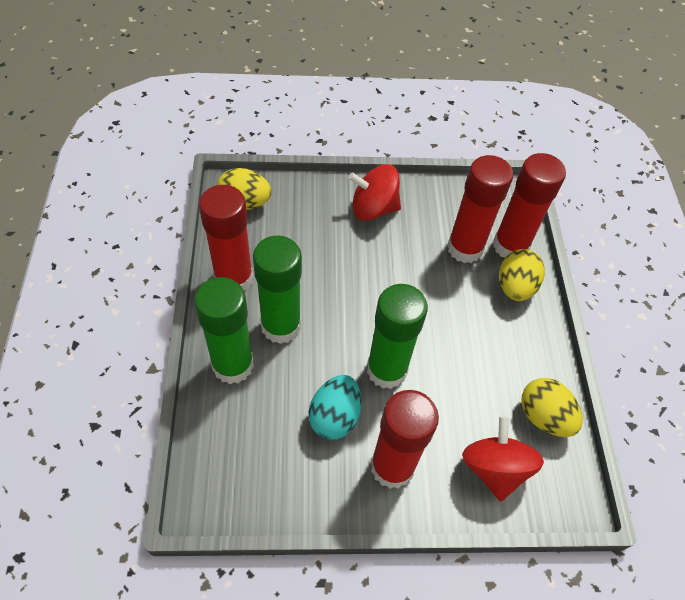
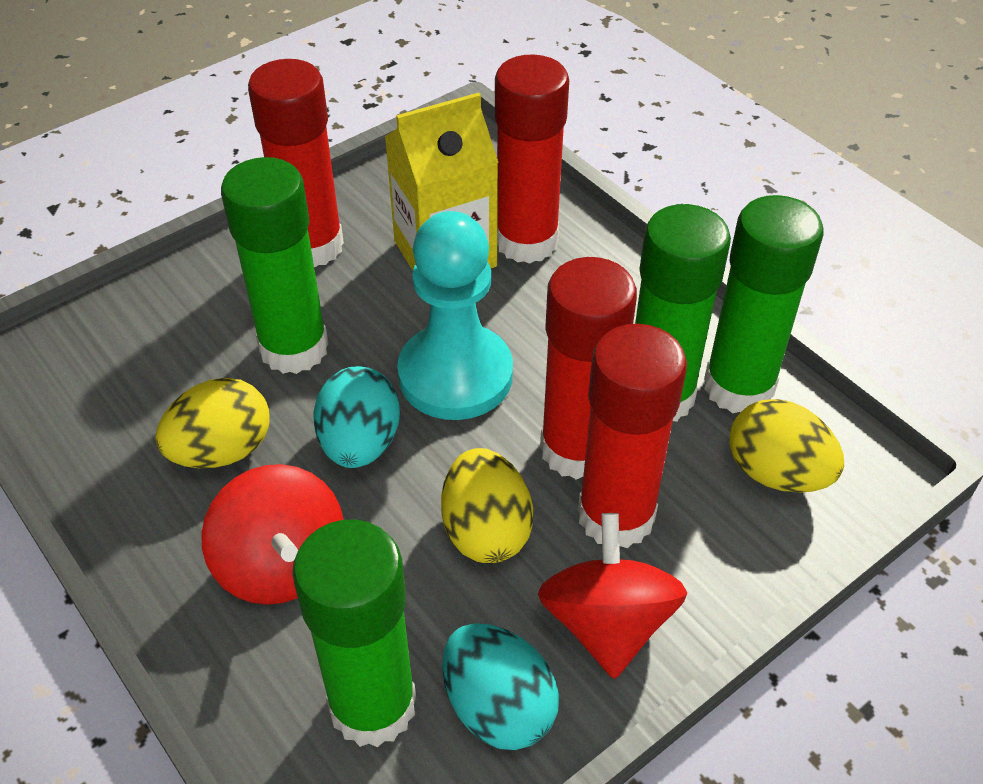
green glue stick: [194,277,254,384] [253,235,302,344] [367,284,428,389] = 3 -> [221,157,328,374] [292,519,416,747] [635,204,731,422] [704,195,823,413] = 4
turquoise egg: [309,375,361,440] = 1 -> [313,366,400,468] [442,623,559,750] = 2
turquoise pawn: none = 0 -> [397,211,513,420] = 1
yellow carton: none = 0 -> [385,93,499,271] = 1

